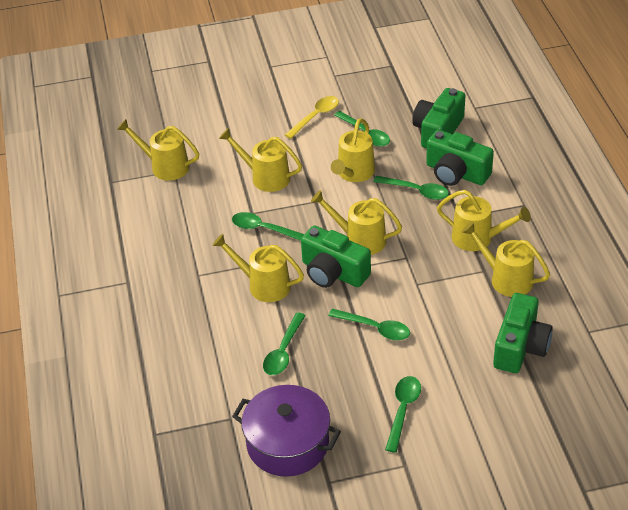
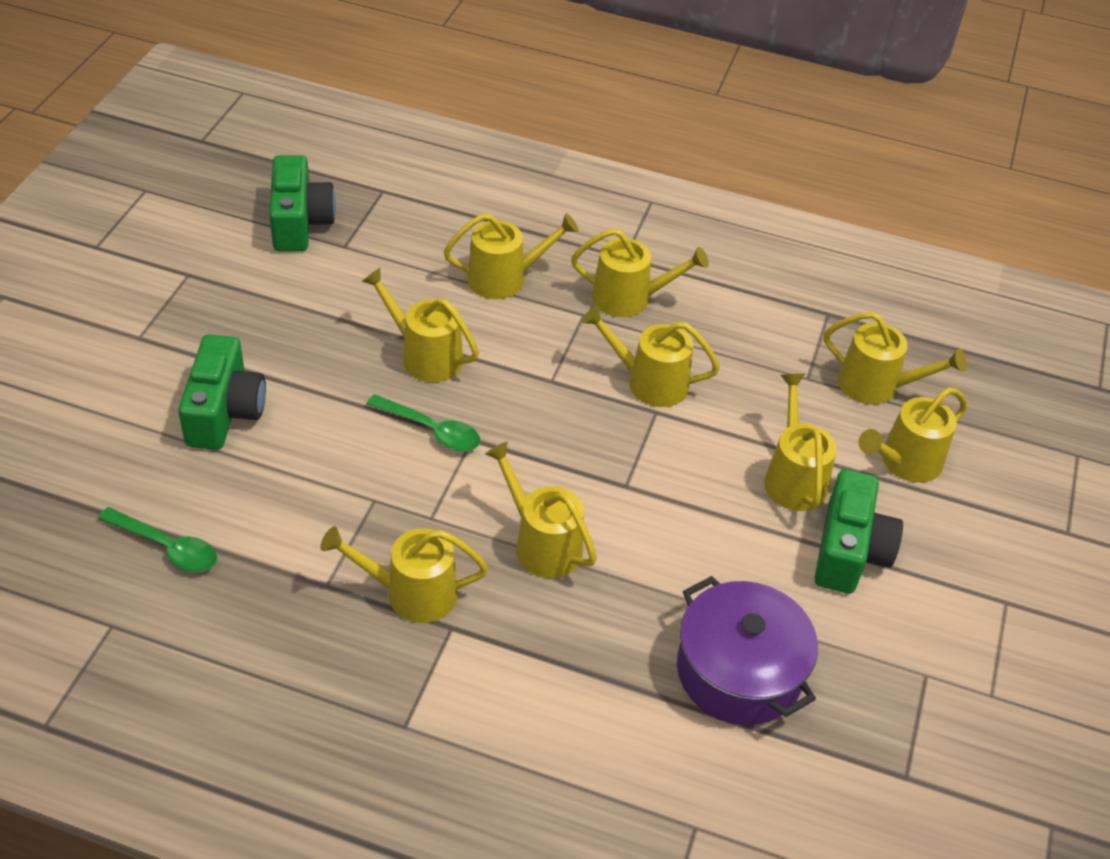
green camera: [301,225,371,288] [412,88,465,148] [426,130,494,186] [493,293,553,373] = 4 -> [178,334,266,450] [269,155,336,252] [814,469,903,594] = 3
green spoon: [232,212,304,241] [263,312,306,375] [328,309,410,341] [334,111,390,147] [373,176,449,200] [385,376,421,453] = 6 -> [98,507,217,572] [367,394,480,451] = 2
yellow spoon: [285,96,339,139] = 1 -> none = 0
yellow watering can: [117,119,199,181] [212,234,304,302] [219,128,302,192] [311,190,402,255] [331,118,375,182] [437,190,531,251] [462,222,550,297] = 7 -> [321,526,488,623] [362,268,479,382] [444,213,579,299] [485,442,597,578] [571,228,709,317] [582,305,720,407] [764,374,837,511] [824,312,967,405] [858,387,967,483] = 9

